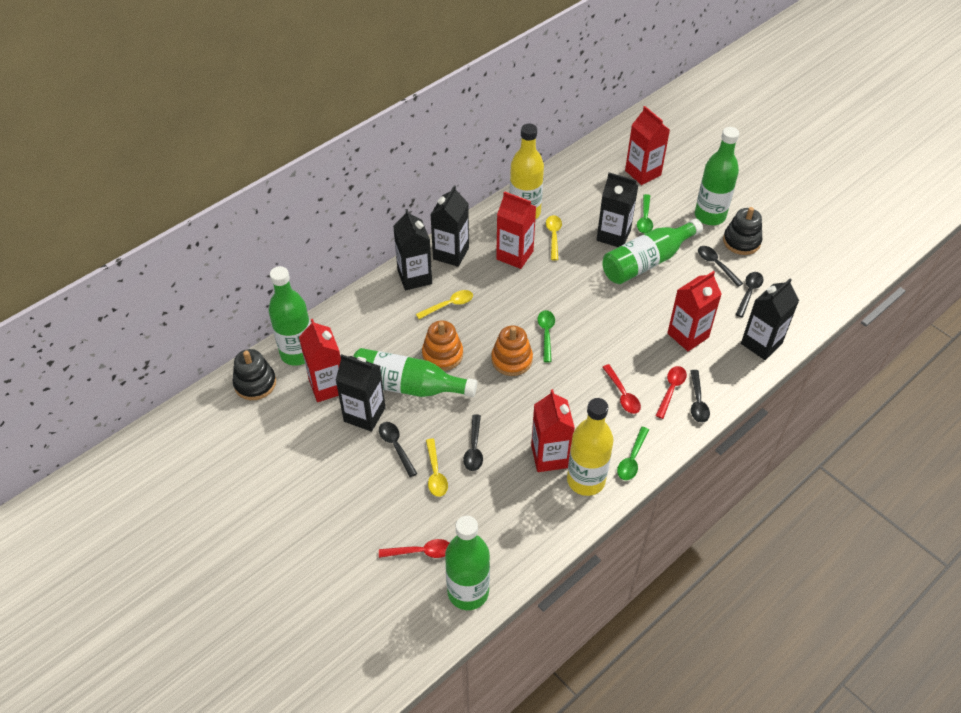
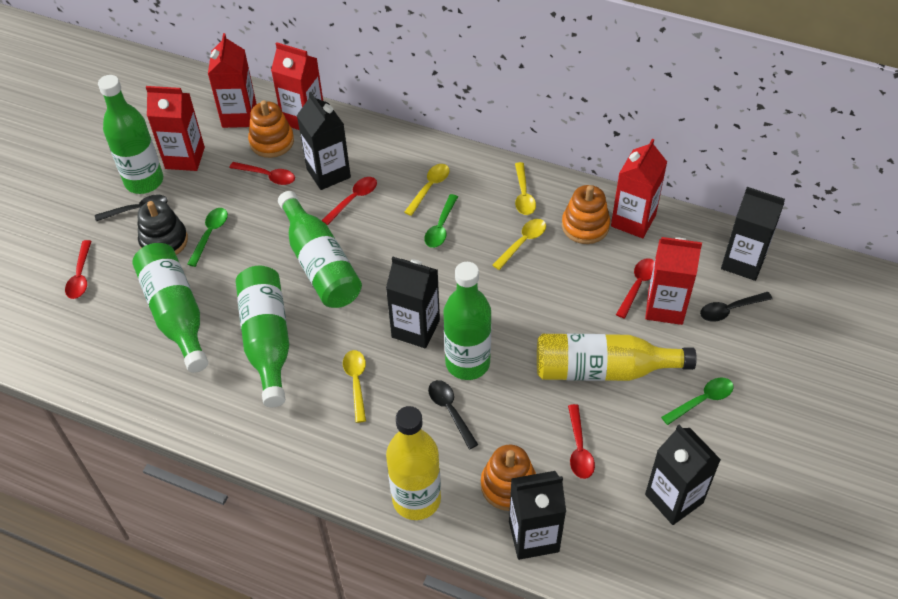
black spoon: [379,422,417,477] [463,414,483,471] [690,370,710,423] [698,246,743,287] [735,272,764,317] = 5 -> [95,195,168,221] [428,380,478,449] [700,292,772,322] = 3
black stacking toy: [233,349,276,400] [723,207,762,255] = 2 -> [137,200,188,255] = 1
orange stacking toy: [422,320,463,371] [491,325,533,376] = 2 -> [248,100,294,158] [481,445,536,511] [562,185,610,244] = 3
red spoon: [379,539,449,558] [602,364,641,414] [655,366,687,419] = 3 -> [65,240,92,299] [229,162,295,185] [321,177,377,225] [568,404,595,479] [616,258,655,318] = 5
yellow spoon: [416,290,473,319] [426,438,448,497] [546,215,562,261] = 3 -> [343,350,366,423] [404,164,449,216] [493,219,546,270] [515,162,536,215] = 4

